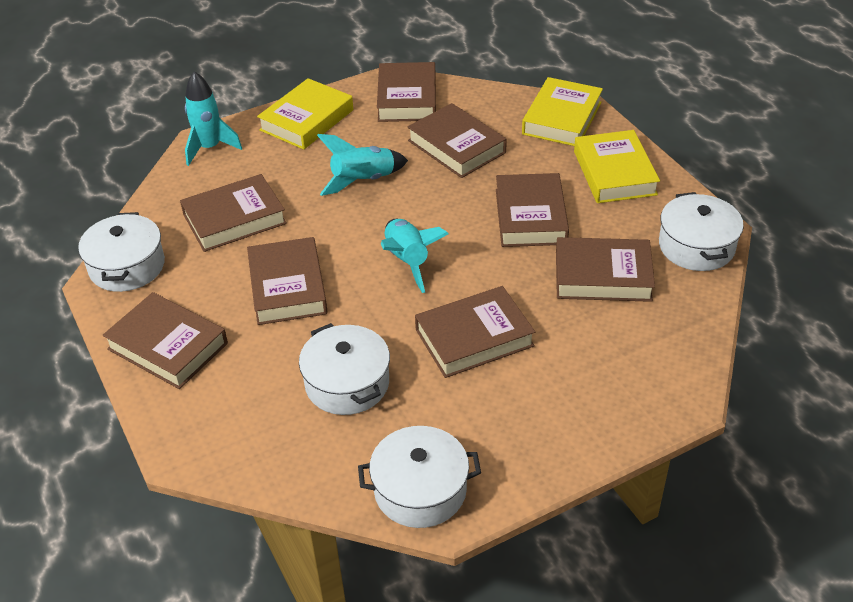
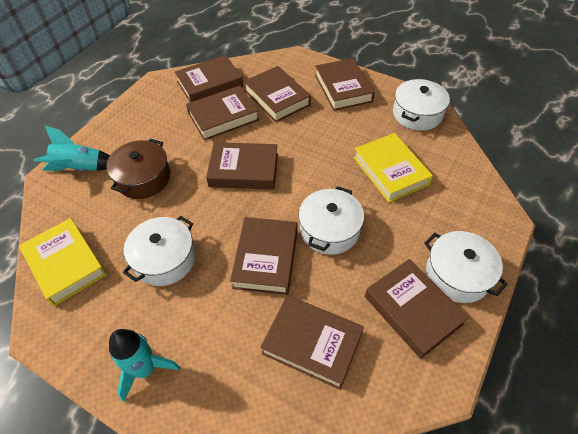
brown pot: none = 0 -> [106,138,170,199] = 1
turquoise rocket: [185,71,242,166] [317,134,408,196] [381,219,449,293] = 3 -> [34,125,110,171] [109,329,180,402] = 2
yellow book: [257,78,353,150] [522,77,603,146] [574,130,660,203] = 3 -> [19,218,107,306] [354,133,433,202] = 2

